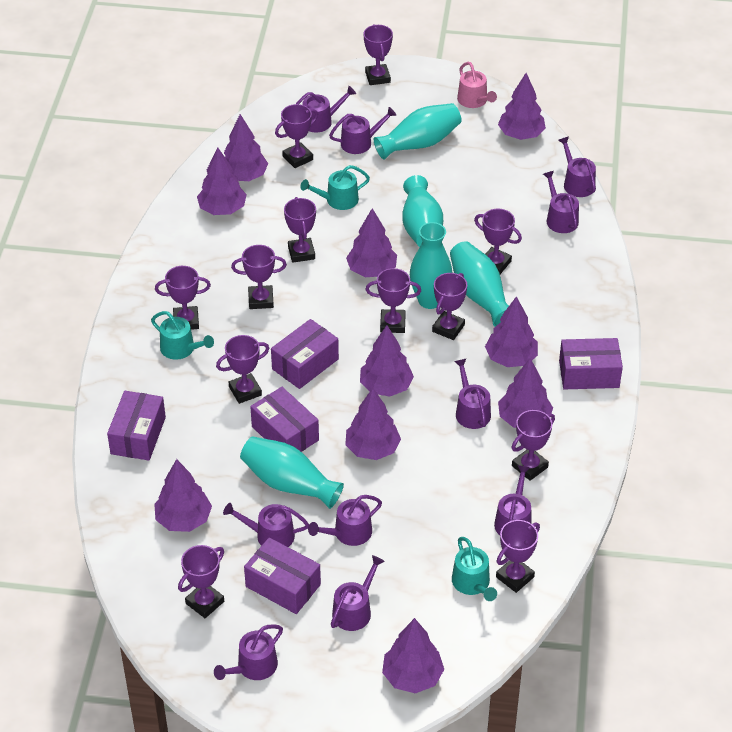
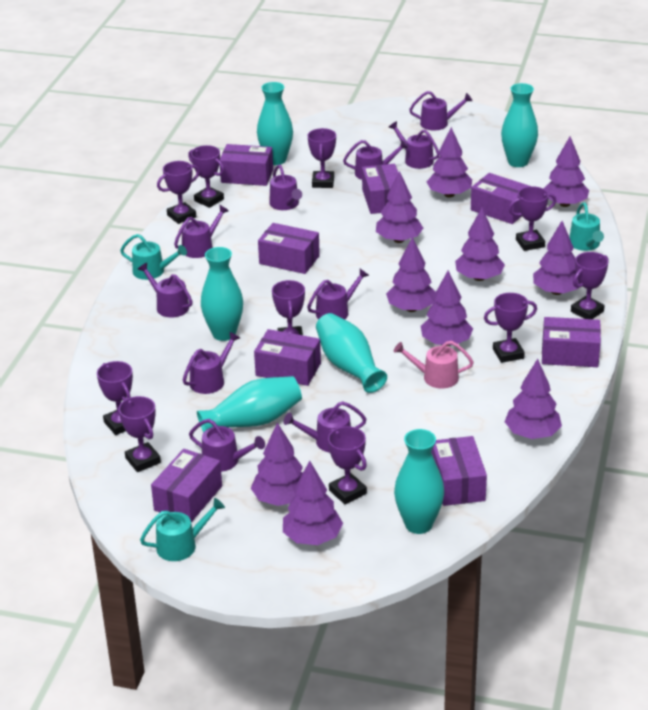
purple box: [107,391,166,460] [244,537,321,614] [250,387,319,452] [271,319,339,389] [559,338,623,389] = 5 -> [151,449,222,523] [220,144,273,186] [254,329,321,386] [258,223,320,274] [362,164,398,214] [431,436,487,506] [471,173,531,224] [542,317,601,367] = 8
purple trophy: [155,266,211,330] [178,545,224,618] [216,335,269,404] [231,245,287,309] [275,104,318,168] [284,197,316,263] [363,24,393,85] [365,268,421,333] [432,273,467,340] [474,209,522,274] [496,520,540,593] [511,410,555,481] = 12 -> [97,361,133,435] [119,396,161,472] [157,161,200,224] [188,145,224,208] [272,280,305,335] [308,128,336,188] [328,426,367,504] [484,293,537,363] [509,186,556,251] [571,252,609,319] = 10
turquoise vase: [240,436,344,509] [374,103,462,160] [402,175,443,247] [410,222,452,309] [450,241,509,327] = 5 -> [197,376,302,433] [201,247,243,341] [257,82,293,165] [316,313,387,393] [394,429,444,534] [501,83,538,167] = 6

